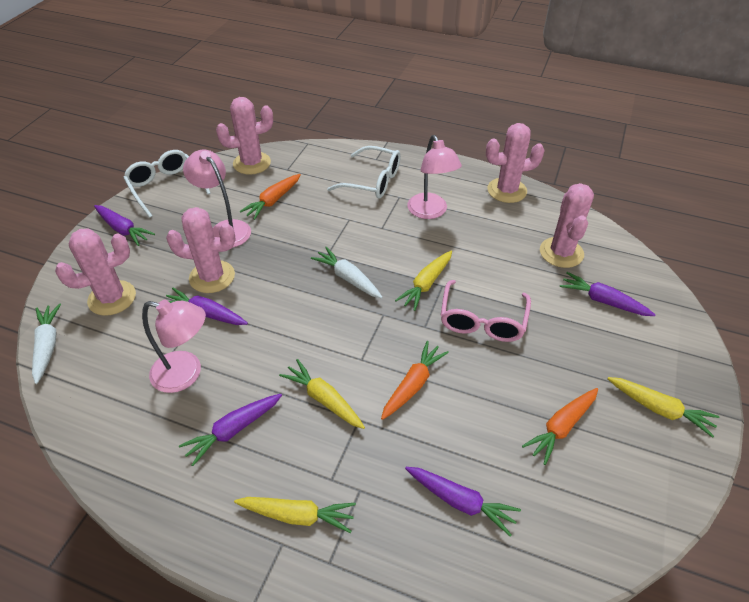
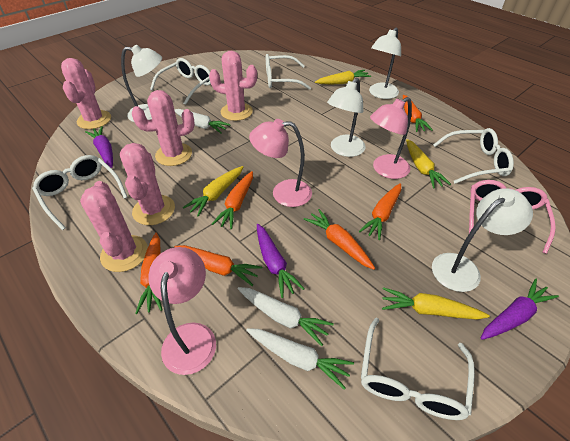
orange carrot: [240,174,301,220] [381,341,449,420] [522,388,598,465] = 3 -> [135,233,163,314] [175,245,262,286] [212,171,253,229] [304,209,375,270] [359,183,401,240] [403,95,433,132] = 6
purple carrot: [94,205,155,246] [166,288,248,325] [179,394,282,466] [405,467,521,536] [560,272,656,316] = 5 -> [85,126,113,168] [257,224,305,298] [481,279,559,340] = 3
white carrot: [32,303,61,384] [311,247,383,299] = 2 -> [174,109,231,134] [238,287,334,346] [246,328,354,390] = 3
white glasses: [123,150,211,218] [327,146,401,198] = 2 -> [32,155,127,230] [150,58,211,105] [266,54,311,90] [361,317,475,420] [433,128,514,184] = 5
white lamp: none = 0 -> [121,45,162,122] [327,78,366,157] [369,27,401,99] [432,188,533,292] = 4

